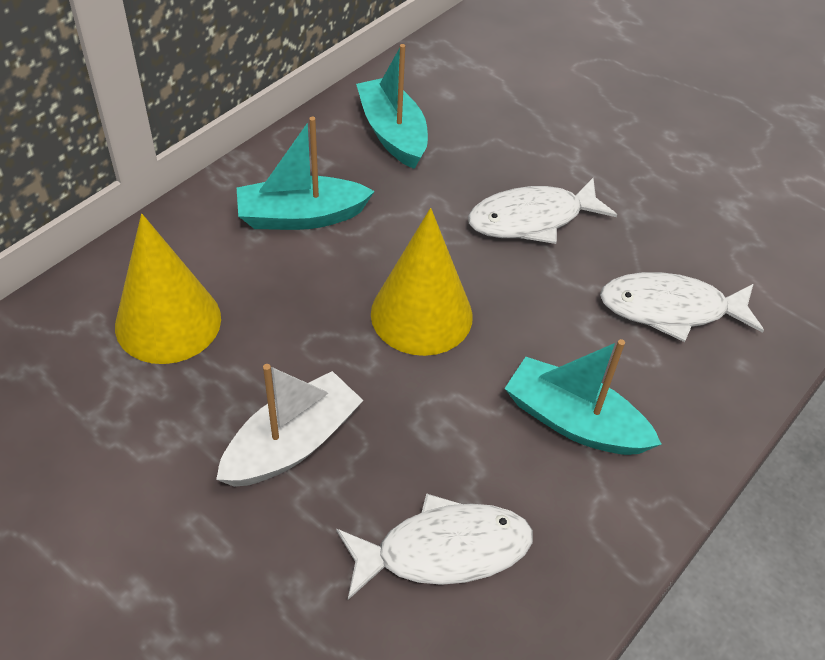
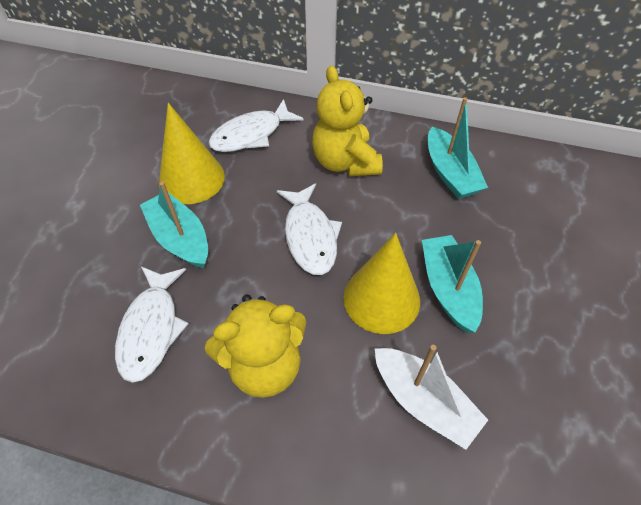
yellow teddy bear: none = 0 -> [205,295,306,398] [312,66,383,176] = 2

